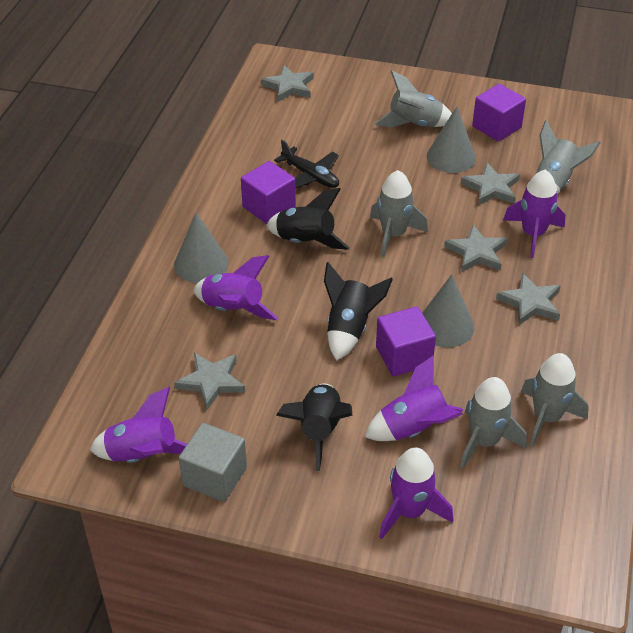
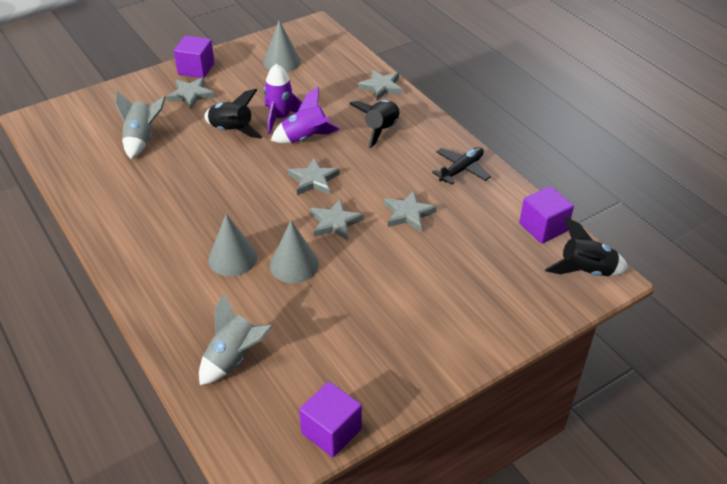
grey cube: [179,423,247,502] = 1 -> none = 0
grey rocket: [370,170,428,258] [374,71,452,128] [460,377,526,468] [521,353,589,447] [536,120,601,194] = 5 -> [115,90,166,159] [199,293,273,385] = 2
purple rocket: [90,387,187,463] [194,255,278,320] [365,356,463,441] [379,448,453,539] [503,170,565,258] = 5 -> [264,64,302,134] [271,86,340,143] = 2

